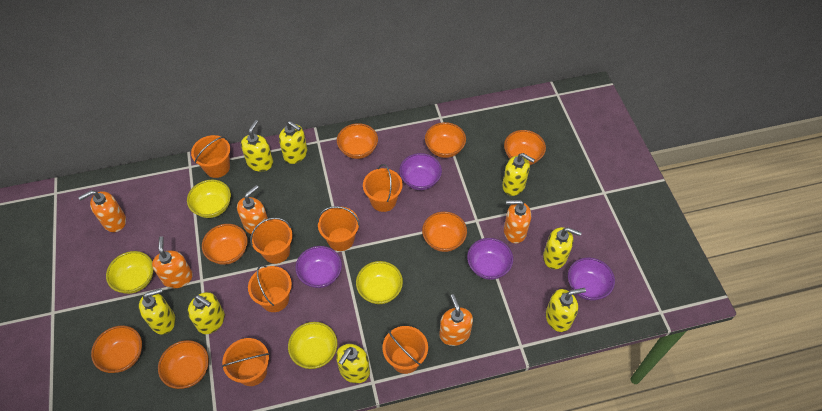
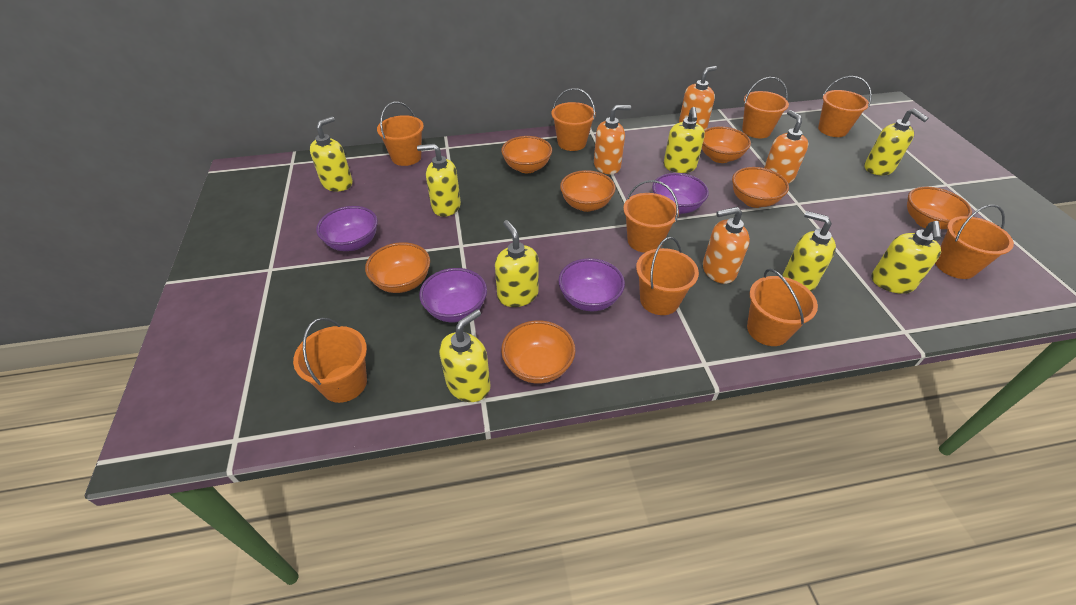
orange bucket: [191,135,230,178] [222,338,270,386] [248,265,292,312] [250,217,293,264] [317,206,360,251] [363,164,403,212] [383,326,428,374] = 7 -> [293,318,367,403] [377,102,424,166] [551,88,596,151] [623,180,679,253] [636,237,699,315] [742,77,789,138] [747,269,818,346] [818,76,872,137] [935,204,1014,279] = 9
orange soap dispenser: [78,190,126,232] [152,236,193,288] [237,185,268,234] [439,294,473,346] [504,200,531,243] = 5 -> [594,105,631,174] [679,66,717,130] [703,207,750,284] [764,110,808,184] = 4
yellow bowl: [106,251,154,294] [187,180,231,218] [288,322,337,369] [356,261,403,304] = 4 -> none = 0

